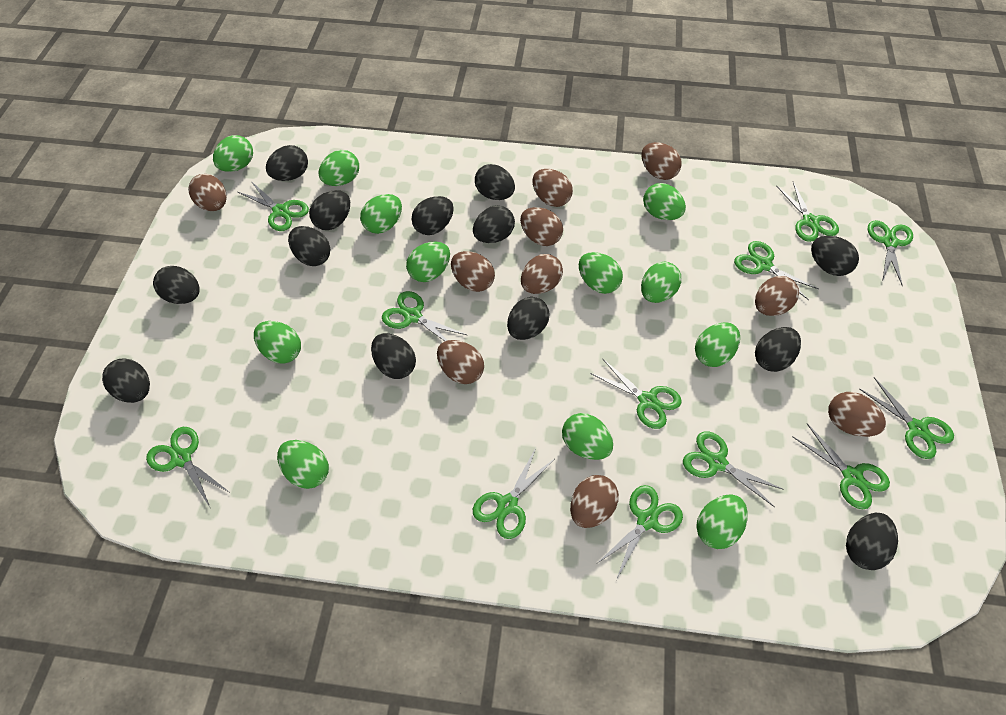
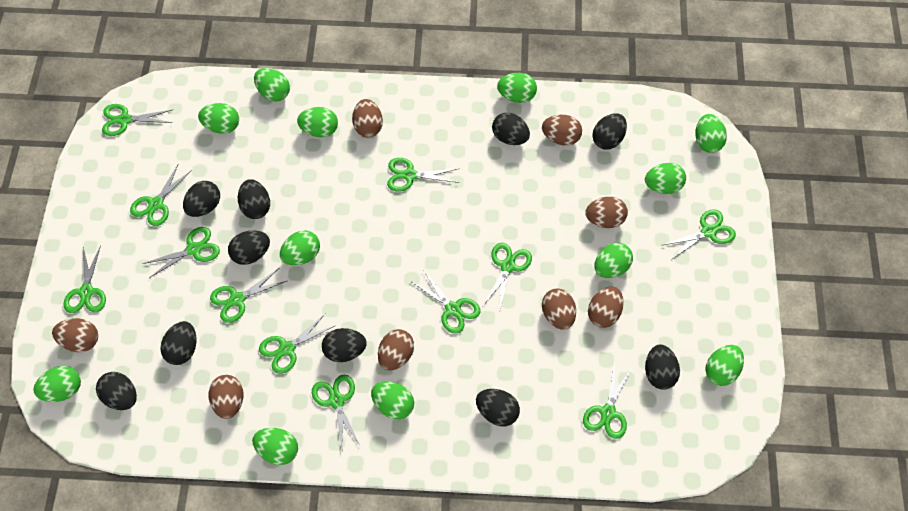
black egg: [102,358,150,403] [153,266,199,304] [266,145,308,181] [288,226,330,266] [309,190,350,230] [371,333,416,379] [412,196,454,235] [473,206,515,243] [475,164,515,200] [507,297,550,340] [755,327,801,372] [811,236,859,276] [846,513,898,570] = 13 -> [96,372,137,410] [160,321,196,365] [183,181,220,217] [228,230,270,265] [238,179,270,219] [322,328,367,362] [476,389,520,426] [492,113,530,145] [592,113,627,150] [645,345,680,390] = 10
brown egg: [188,174,227,211] [437,340,484,384] [451,251,495,292] [520,207,563,246] [521,254,563,294] [532,169,573,207] [570,475,619,528] [641,142,682,180] [755,276,799,316] [828,392,886,437] = 10 -> [52,318,98,352] [208,375,244,419] [352,99,383,137] [378,329,414,371] [542,115,582,146] [542,288,576,330] [585,197,628,228] [588,287,624,328] = 8

